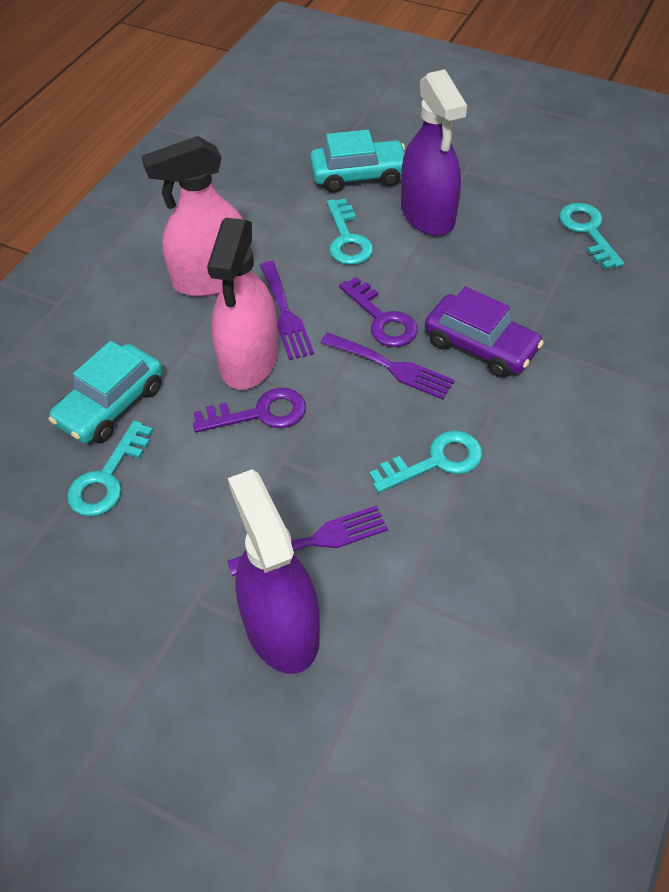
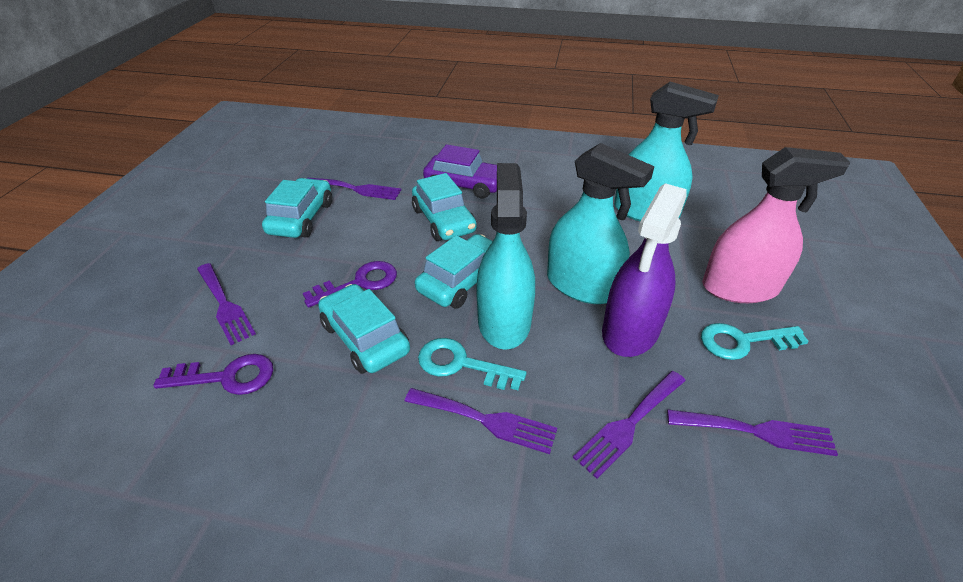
pink spray bottle: [142,136,244,297] [207,218,278,390] = 2 -> [702,147,850,303] = 1
purple fork: [227,505,388,576] [260,261,314,360] [320,332,455,400] = 3 -> [197,263,256,345] [307,178,401,200] [405,388,557,454] [573,371,686,479] [667,409,838,456] = 5
purple spray bottle: [228,469,320,674] [401,69,467,236] = 2 -> [602,183,687,357] = 1
turquoise car: [48,341,163,443] [310,130,405,193] = 2 -> [262,178,332,238] [318,284,410,374] [412,173,477,241] [415,234,493,309] = 4
turquoise key: [67,420,153,516] [327,199,373,265] [369,430,482,493] [559,203,624,269] = 4 -> [418,338,526,390] [701,323,809,360] = 2
turquoise spray bottle: none = 0 -> [476,163,535,350] [547,143,655,304] [614,82,719,221] = 3

